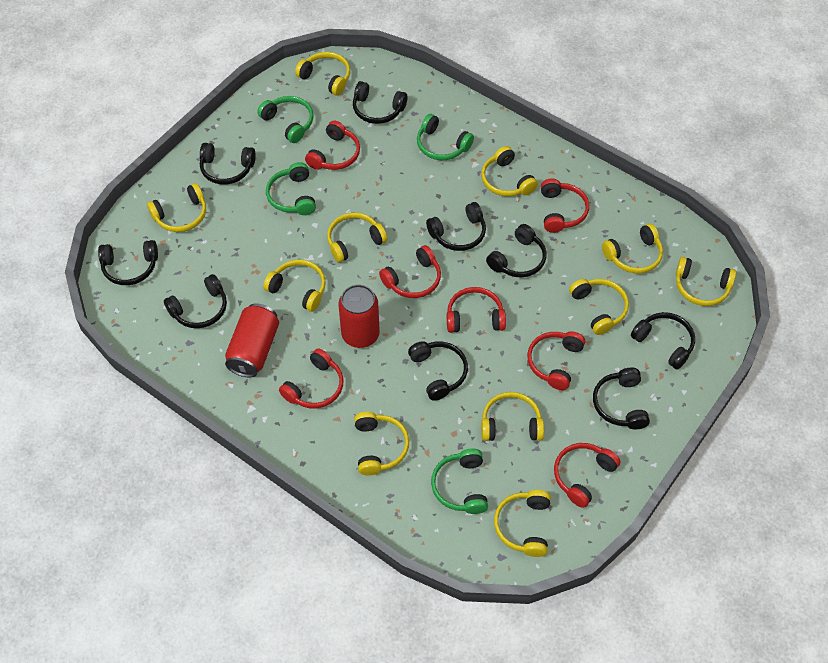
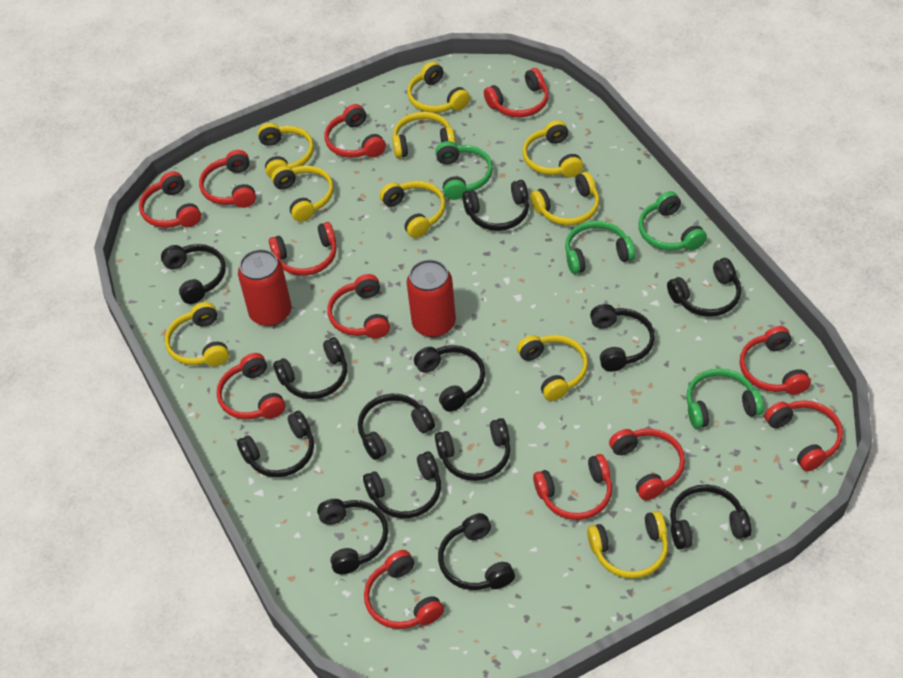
black headphones: [98,240,158,285] [164,274,227,328] [200,143,256,185] [353,81,407,124] [408,341,468,401] [426,202,486,251] [486,224,546,278] [593,368,650,430] [631,312,695,370] = 9 -> [161,244,226,304] [237,411,314,477] [273,337,347,399] [317,499,388,574] [358,394,435,460] [363,451,441,518] [414,345,485,412] [435,418,510,481] [438,513,515,590] [462,180,529,231] [590,304,655,372] [667,258,741,317] [670,485,751,549] = 13
red headphones: [279,348,343,408] [305,121,360,170] [379,245,441,298] [447,287,506,333] [527,331,585,390] [541,178,589,233] [554,443,621,508] = 7 -> [139,171,201,228] [199,150,256,208] [217,353,285,419] [269,222,337,276] [325,104,386,158] [327,274,390,339] [364,550,444,629] [484,68,549,118] [533,454,612,520] [609,429,685,500] [740,326,811,395] [765,400,843,471] = 12
yellow headphones: [147,183,206,232] [263,259,326,312] [295,52,350,96] [327,212,387,263] [354,412,409,475] [481,146,538,197] [481,392,544,441] [494,490,551,557] [569,279,629,335] [602,224,663,274] [676,257,736,306] = 11 -> [165,302,229,366] [258,123,314,178] [271,165,333,222] [380,181,446,238] [392,112,456,158] [407,61,470,113] [517,335,588,401] [522,120,583,177] [530,172,600,226] [587,511,668,579] = 10

